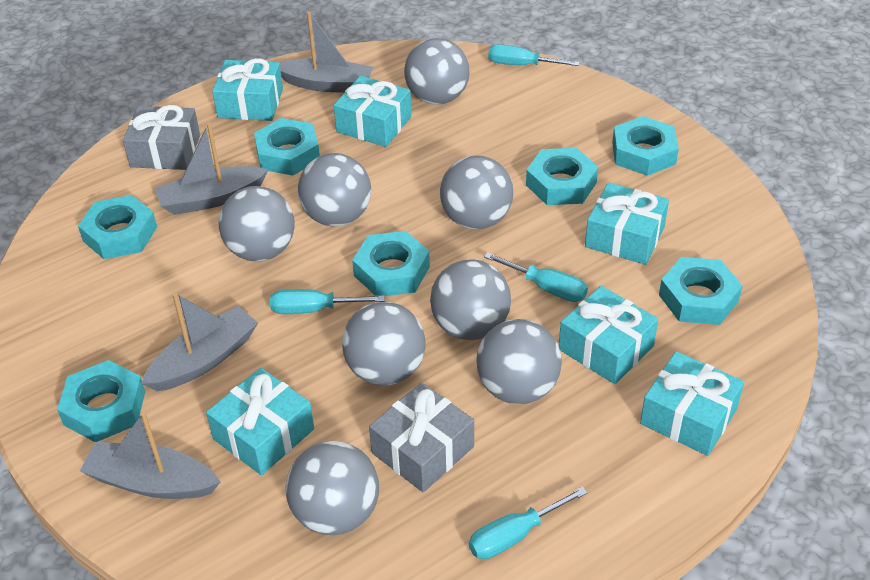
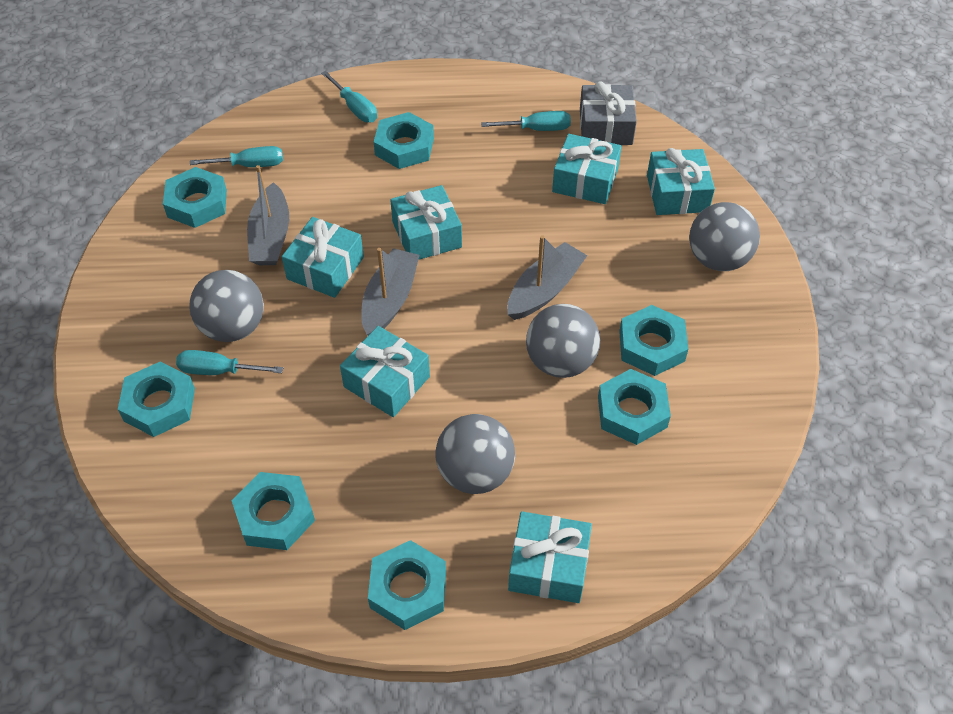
grey ball: [219,186,295,261] [286,441,379,535] [298,153,371,226] [342,302,426,385] [404,38,470,105] [430,260,511,340] [440,155,513,229] [476,319,562,404] = 8 -> [189,270,264,342] [435,414,515,494] [526,304,600,378] [689,202,760,271] = 4
grey boat: [80,412,220,499] [141,293,258,391] [155,123,269,215] [279,12,373,93] = 4 -> [247,165,289,265] [361,248,419,335] [507,235,587,320] = 3
grey gift: [123,105,200,170] [369,382,474,492] = 2 -> [580,81,637,145] = 1

